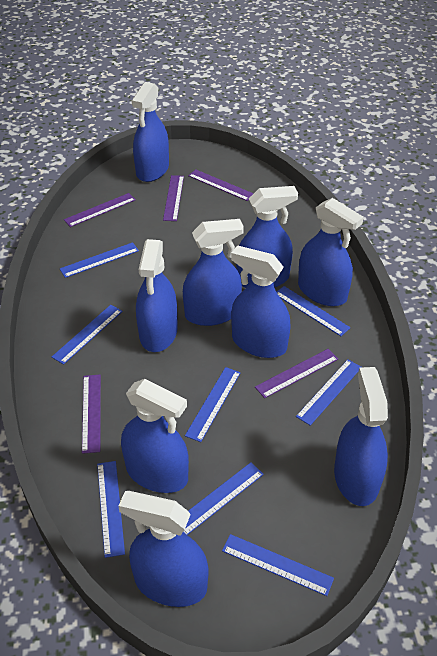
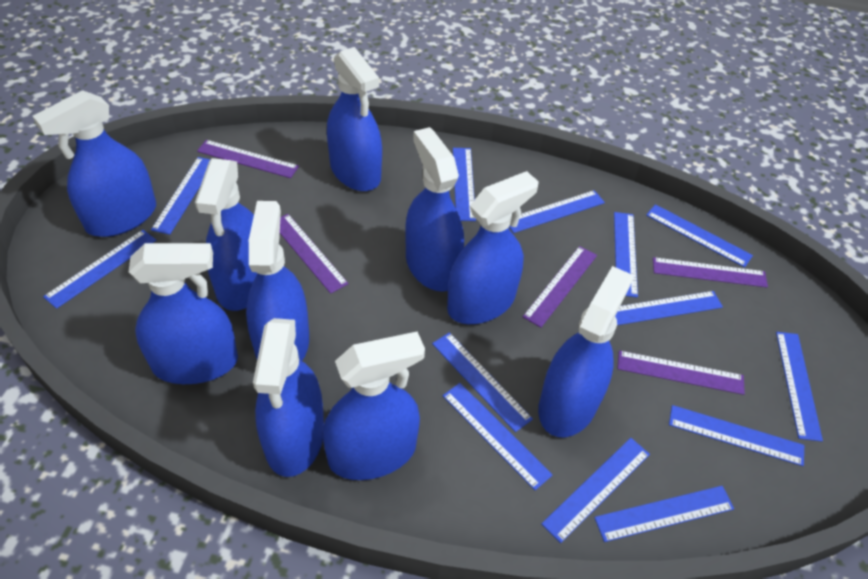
blue ruler: [52,305,122,365] [60,242,139,278] [97,461,125,558] [183,462,264,535] [185,367,241,442] [222,534,334,596] [277,286,351,336] [296,360,362,426] = 8 -> [43,230,156,309] [151,157,211,235] [432,332,533,432] [443,383,552,490] [453,148,476,221] [509,190,605,233] [541,438,650,543] [594,486,734,542] [614,212,638,298] [615,291,723,325] [646,204,753,268] [669,405,804,466] [776,332,823,442] = 13
blue spray bottle: [118,491,209,607] [121,379,189,493] [132,82,169,182] [136,239,178,352] [183,219,244,326] [231,245,291,358] [236,186,298,288] [298,198,364,306] [334,367,388,506] = 9 -> [33,90,156,237] [129,243,238,384] [195,158,257,311] [246,201,309,361] [253,318,324,477] [323,331,425,480] [327,47,382,191] [405,127,464,292] [447,171,539,324] [538,266,632,437] = 10

